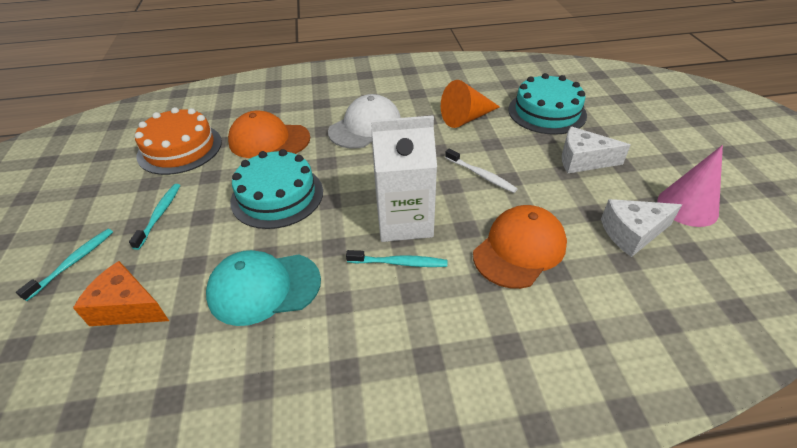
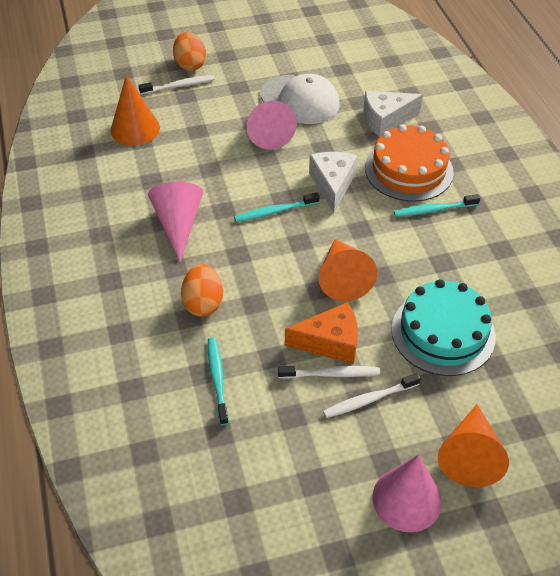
orange cap: [228,110,310,158] [473,205,567,289] = 2 -> none = 0
orange cone: [441,80,500,128] = 1 -> [111,75,160,146] [319,239,377,301] [438,404,509,487] = 3
orange egg: none = 0 -> [173,32,206,71] [181,264,223,317] = 2
pink cone: [657,145,723,227] = 1 -> [148,181,203,262] [247,101,297,150] [373,454,442,532] = 3
turquoise cake: [230,149,323,229] [508,73,587,135] = 2 -> [392,279,496,376] = 1
turquoise cap: [206,250,321,326] = 1 -> none = 0
white carton: [371,116,437,242] = 1 -> none = 0
white toothbrush: [445,149,518,193] = 1 -> [138,75,215,95] [278,366,380,379] [323,373,421,418] = 3

